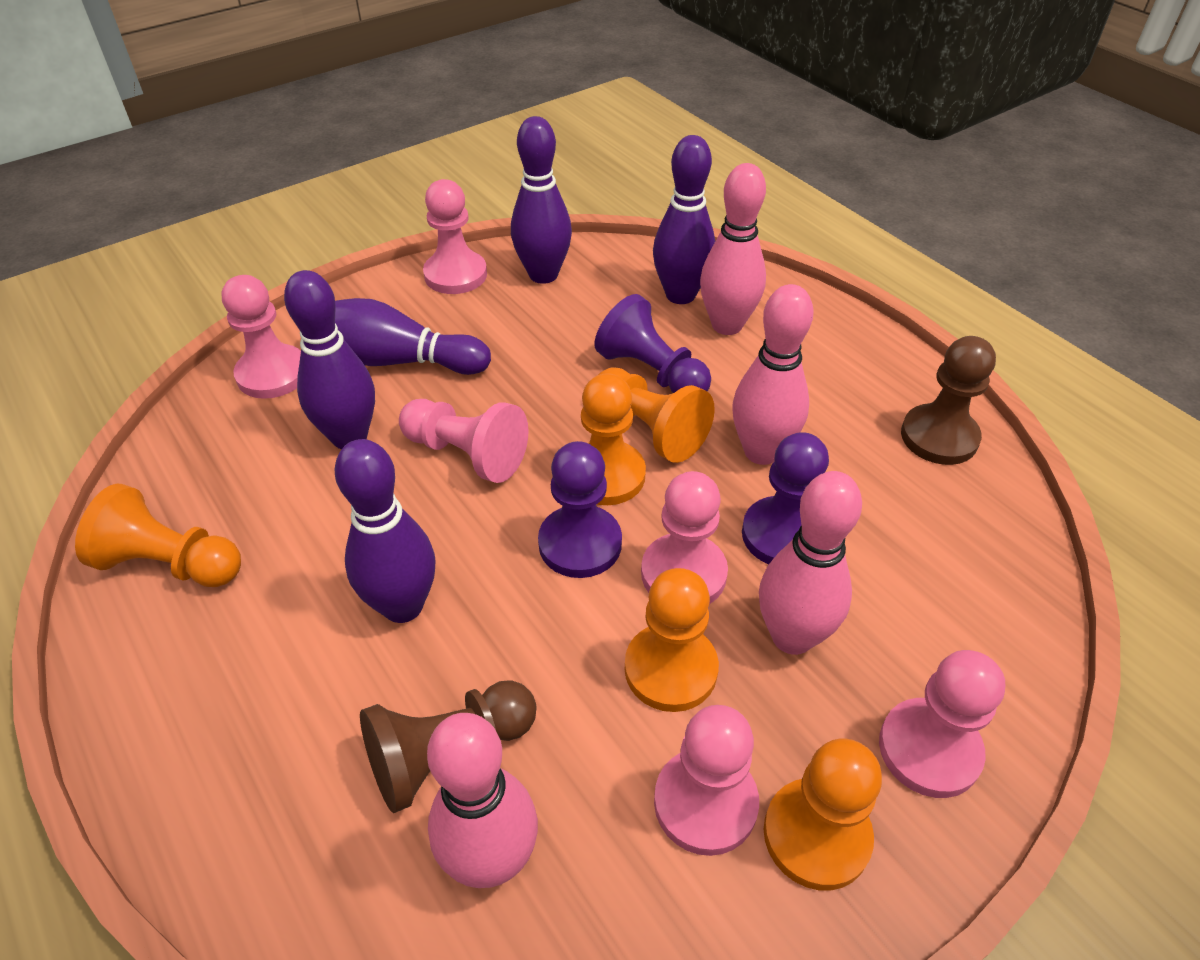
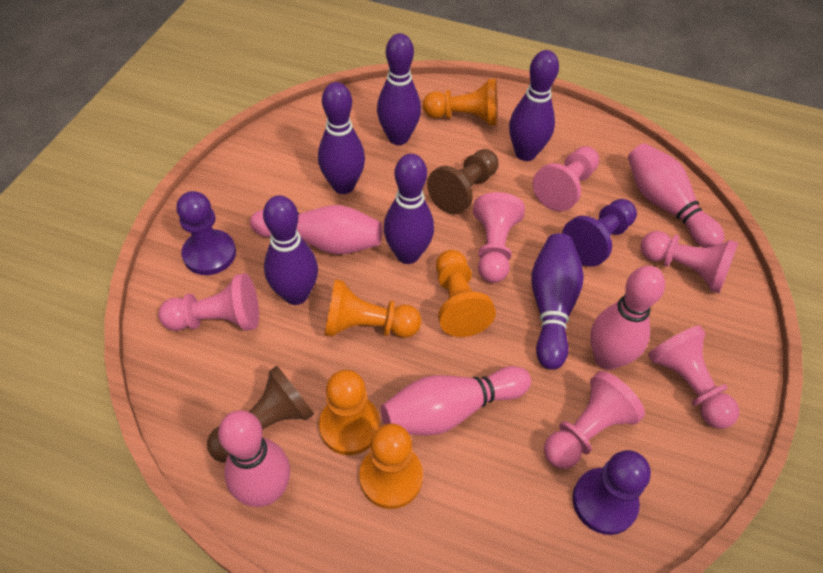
pink bowling pin: [427,713,538,888] [700,163,766,335] [732,284,813,465] [759,471,862,655] = 4 -> [218,410,290,507] [250,205,383,255] [381,366,531,435] [590,266,665,370] [628,143,725,248] = 5
purple bowling pin: [284,270,375,449] [334,439,436,623] [335,298,491,375] [511,116,572,284] [653,135,715,304] = 5 -> [263,195,318,305] [318,82,365,194] [377,33,421,145] [384,154,434,264] [509,50,559,161] [531,233,584,370] = 6

